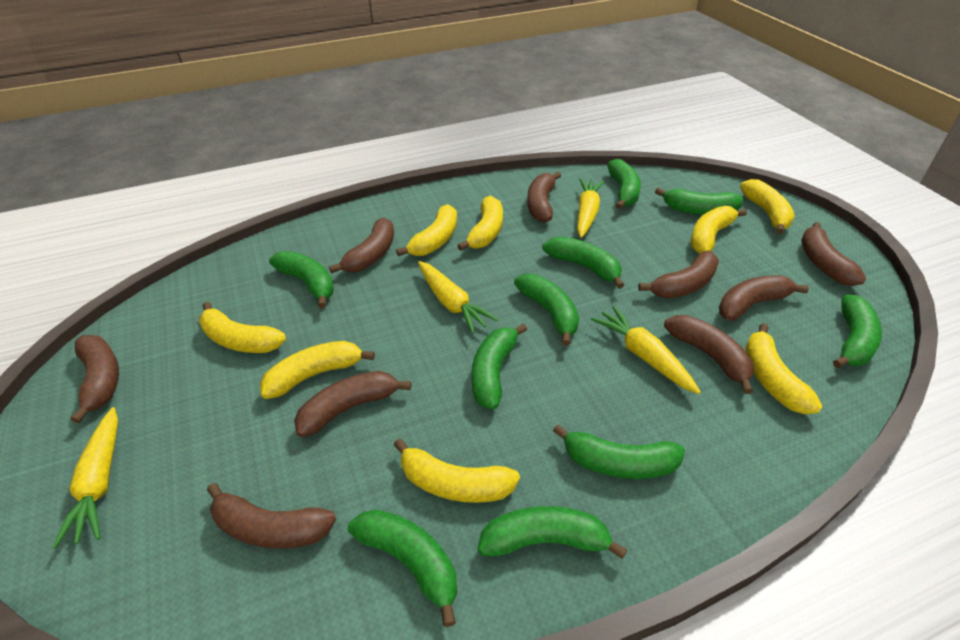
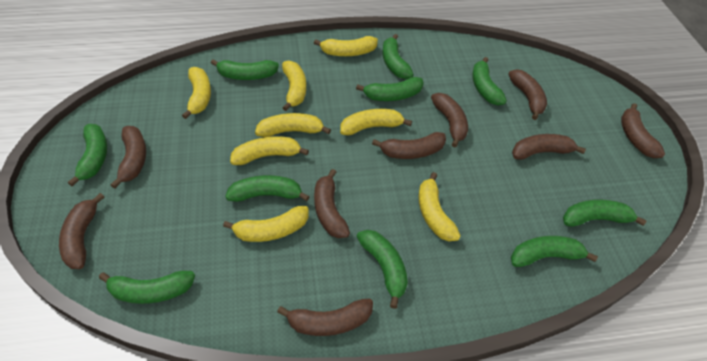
yellow carrot: [52,407,118,548] [418,261,499,334] [577,178,604,238] [591,306,701,394] = 4 -> none = 0

